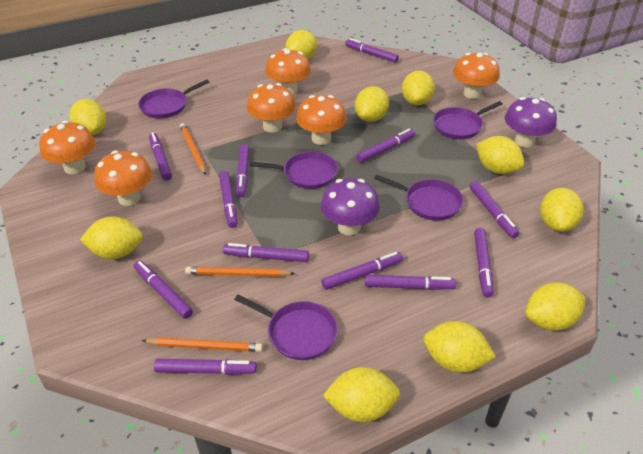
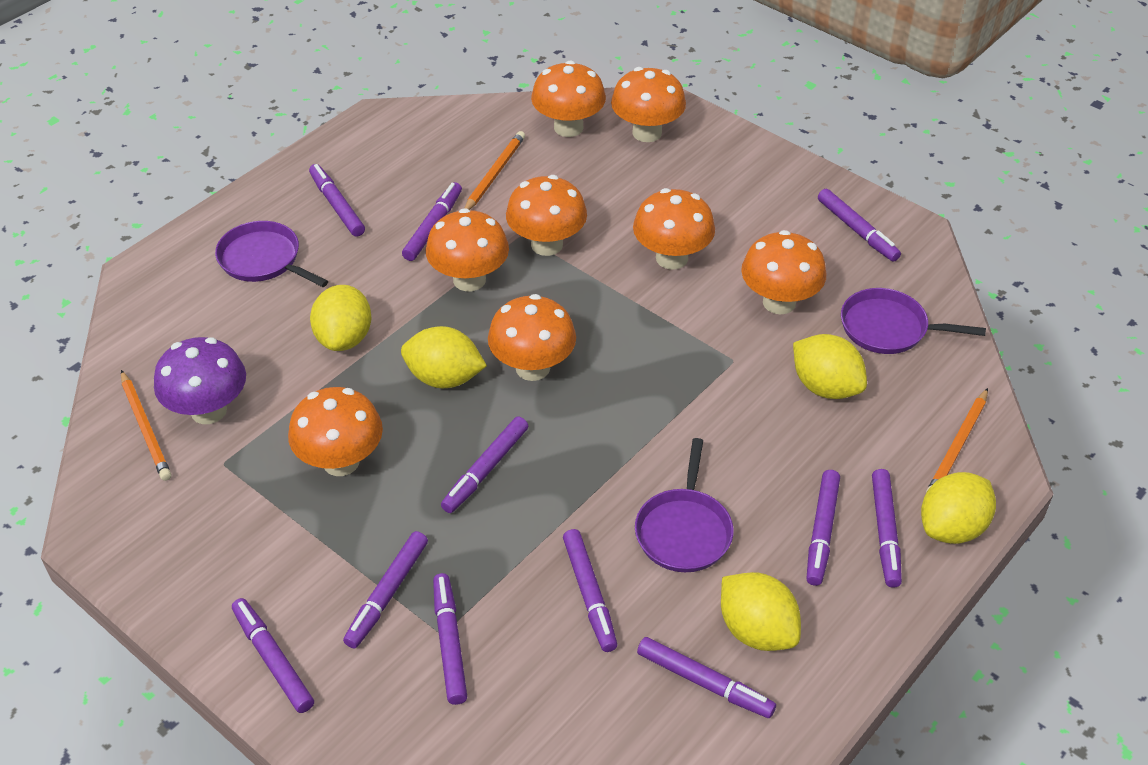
orange mushroom: [39,121,95,174] [94,151,152,206] [247,83,296,132] [265,48,311,95] [296,95,347,145] [453,53,500,99] = 6 -> [288,387,383,476] [426,208,509,291] [488,294,576,381] [506,175,587,256] [531,60,606,137] [611,67,686,142] [633,188,715,270] [741,230,826,314] = 8
purple marker: [134,261,193,319] [149,132,172,181] [154,359,257,375] [219,171,237,228] [223,243,309,262] [236,144,249,197] [321,252,403,290] [345,38,399,63] [356,128,415,163] [365,275,456,290] [470,181,519,238] [474,228,493,298] = 12 -> [232,598,314,713] [309,164,365,237] [343,531,428,648] [402,182,462,261] [433,573,467,705] [441,417,528,513] [563,529,617,652] [637,637,776,718] [806,470,840,586] [818,189,901,262] [872,469,902,588] = 11
purple mushroom: [321,178,380,235] [505,97,557,147] = 2 -> [154,337,246,424] = 1
purple pan: [138,80,209,118] [234,294,338,360] [249,151,338,189] [374,175,463,221] [433,101,503,139] = 5 -> [215,221,328,287] [635,438,734,572] [841,288,986,354] = 3
yellow lemon: [69,99,106,135] [80,217,143,259] [285,30,317,59] [323,367,400,422] [355,86,389,122] [402,71,435,105] [423,321,496,373] [476,136,524,174] [525,282,586,331] [540,188,584,232] = 10 -> [310,285,371,351] [401,326,487,388] [721,572,801,651] [793,334,867,399] [921,472,996,544] = 5

